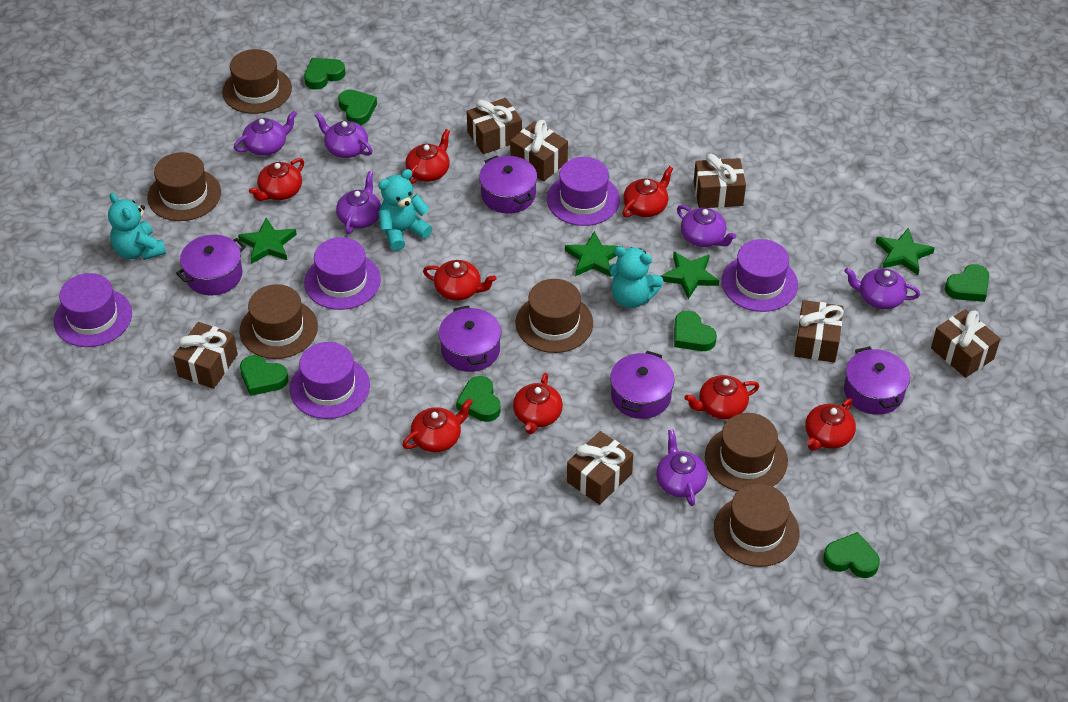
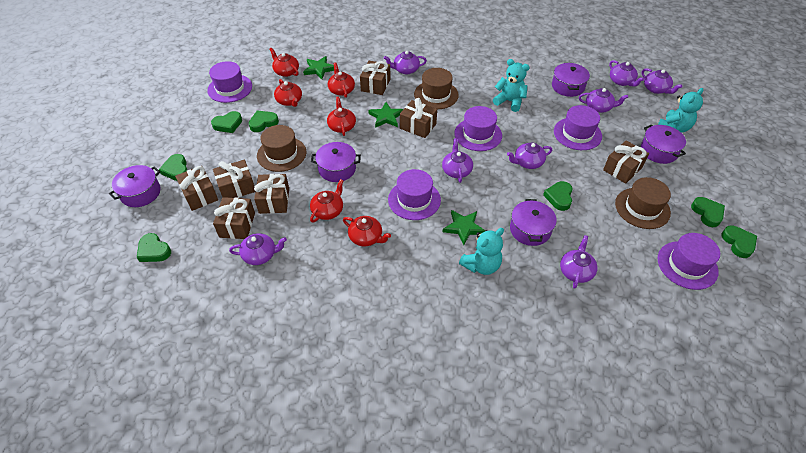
brown hat: [147,152,221,221] [222,49,292,114] [240,284,318,359] [516,279,593,353] [705,413,788,491] [714,483,800,567] = 6 -> [257,125,306,172] [414,68,459,109] [615,177,671,229] = 3
green star: [238,218,297,264] [565,231,622,277] [661,252,719,299] [876,228,935,275] = 4 -> [303,56,334,79] [368,102,403,128] [443,210,485,245] = 3
purple teapot: [234,111,297,155] [315,113,373,158] [336,171,381,234] [656,429,708,506] [677,205,737,247] [844,268,920,309] = 6 -> [229,233,287,265] [384,51,427,74] [442,138,473,183] [507,142,552,169] [560,235,597,289] [579,88,628,113] [609,60,644,87] [642,68,683,94] = 8
red teapot: [249,158,304,201] [402,398,473,452] [405,129,450,184] [423,260,496,301] [513,373,563,434] [622,166,673,218] [684,375,760,419] [805,398,856,451] = 8 -> [269,48,299,77] [274,79,302,107] [310,179,343,223] [327,97,356,136] [328,62,355,98] [343,216,391,246] = 6

